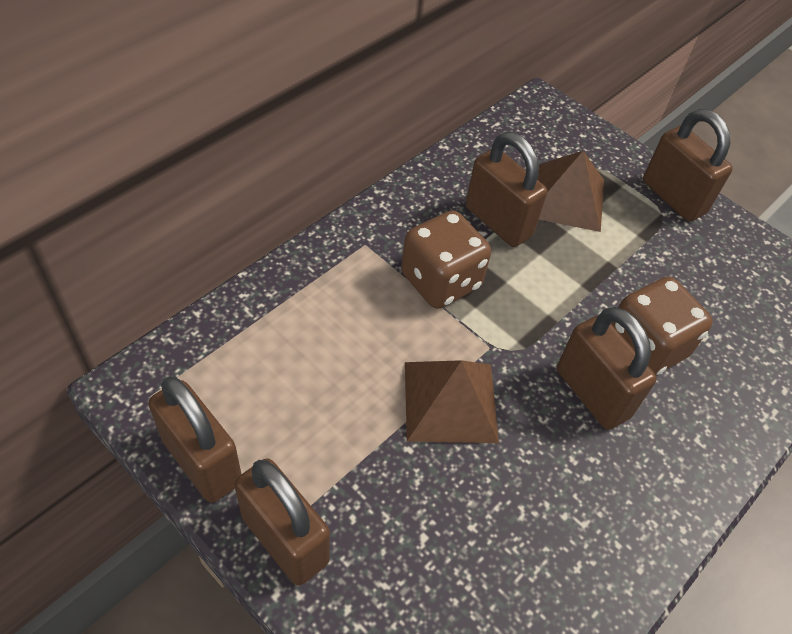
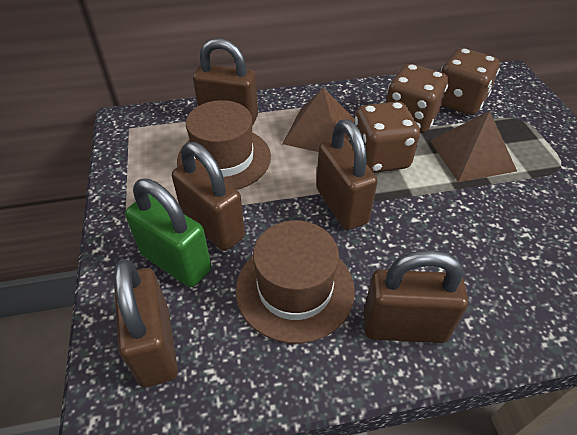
brown dice: [401,210,491,309] [611,277,713,375] = 2 -> [354,101,420,173] [386,64,448,133] [440,48,500,115] = 3
brown hat: none = 0 -> [177,100,271,190] [236,220,355,344] = 2
green padlock: none = 0 -> [125,179,212,287] = 1

